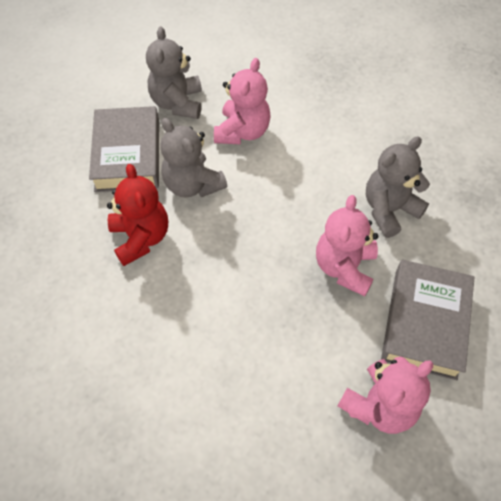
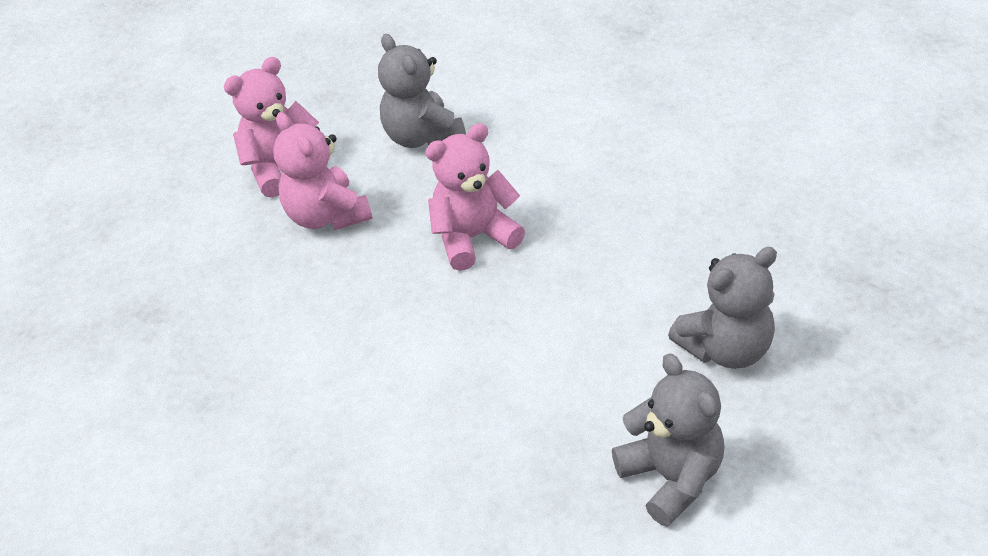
grey book: [89,106,159,192] [381,260,475,380] = 2 -> none = 0
red teddy bear: [107,164,168,266] = 1 -> none = 0

